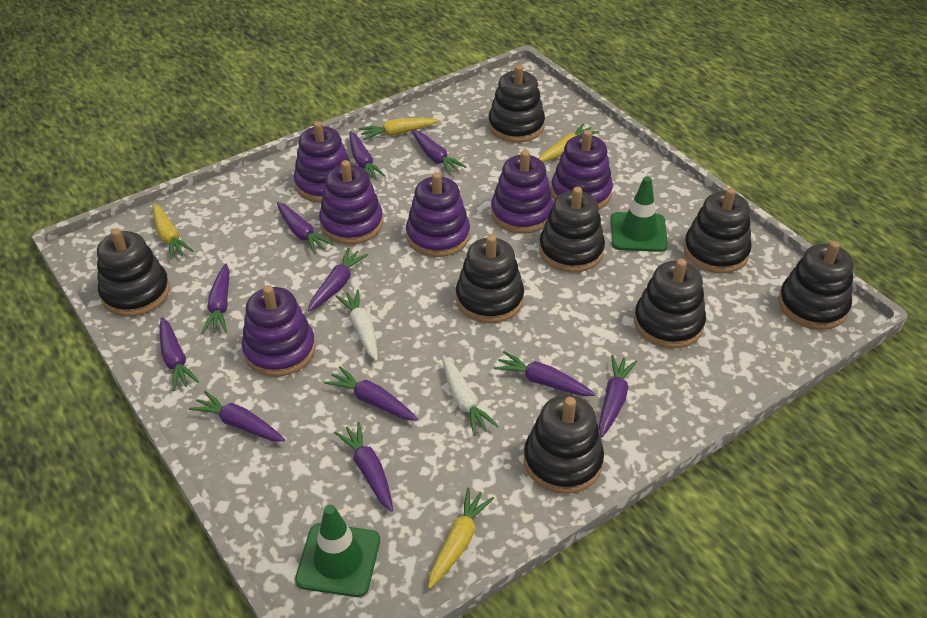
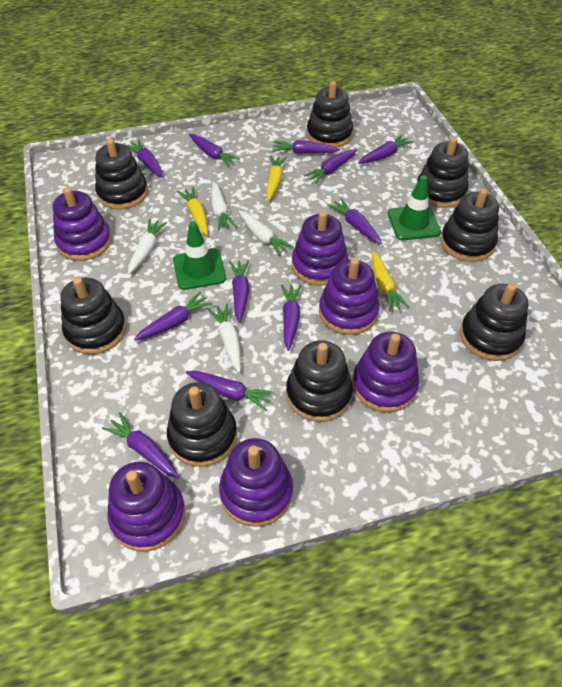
white carrot: [335,289,378,361] [442,356,498,436] = 2 -> [128,219,167,274] [207,303,241,373] [211,182,237,231] [239,211,294,256] = 4
yellow carrot: [153,203,193,259] [359,118,439,140] [428,487,494,589] [538,123,598,162] = 4 -> [177,187,208,235] [266,155,287,201] [372,251,409,312] = 3

